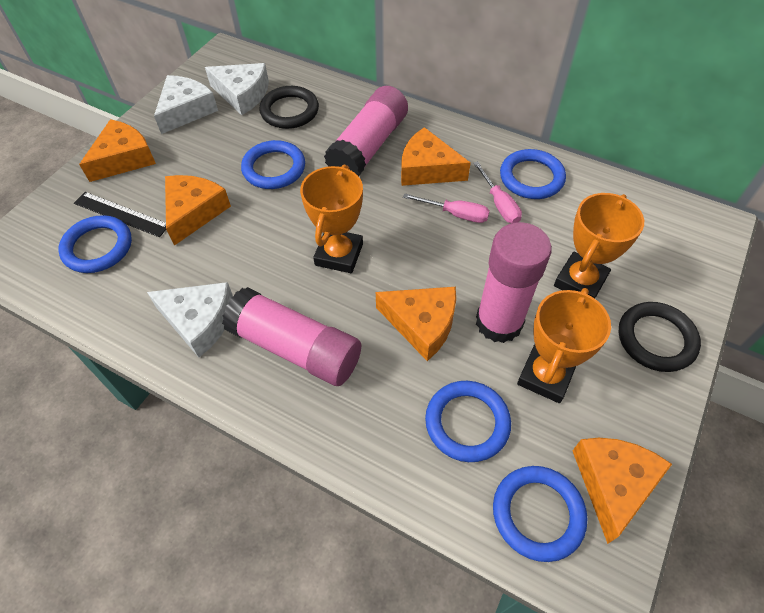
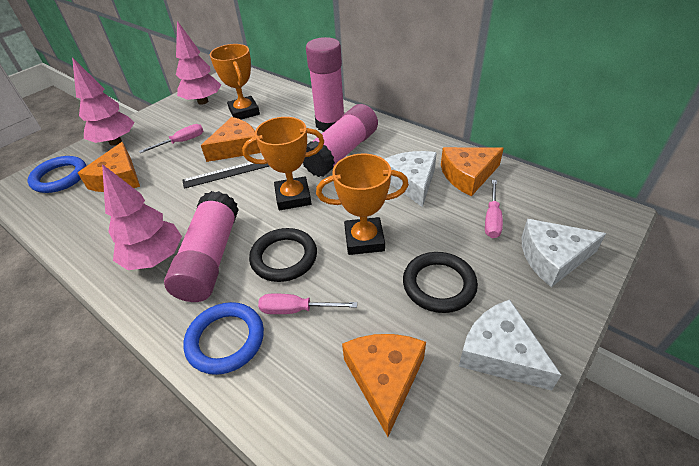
blue ring: [58,215,132,273] [241,140,305,189] [425,381,511,462] [493,466,587,562] [500,149,566,199] = 5 -> [27,156,86,193] [183,302,264,375] = 2
orange cheese: [79,119,156,182] [165,175,231,246] [376,287,456,361] [401,127,471,186] [572,438,672,544] = 5 -> [78,142,140,192] [201,117,261,162] [342,334,426,437] [441,147,504,196] = 4
pink screwdriver: [403,193,490,223] [473,161,522,223] = 2 -> [139,124,203,153] [258,294,357,314] [485,180,503,238] = 3
pink tree: none = 0 -> [72,57,135,146] [102,164,182,270] [176,21,221,105] = 3

